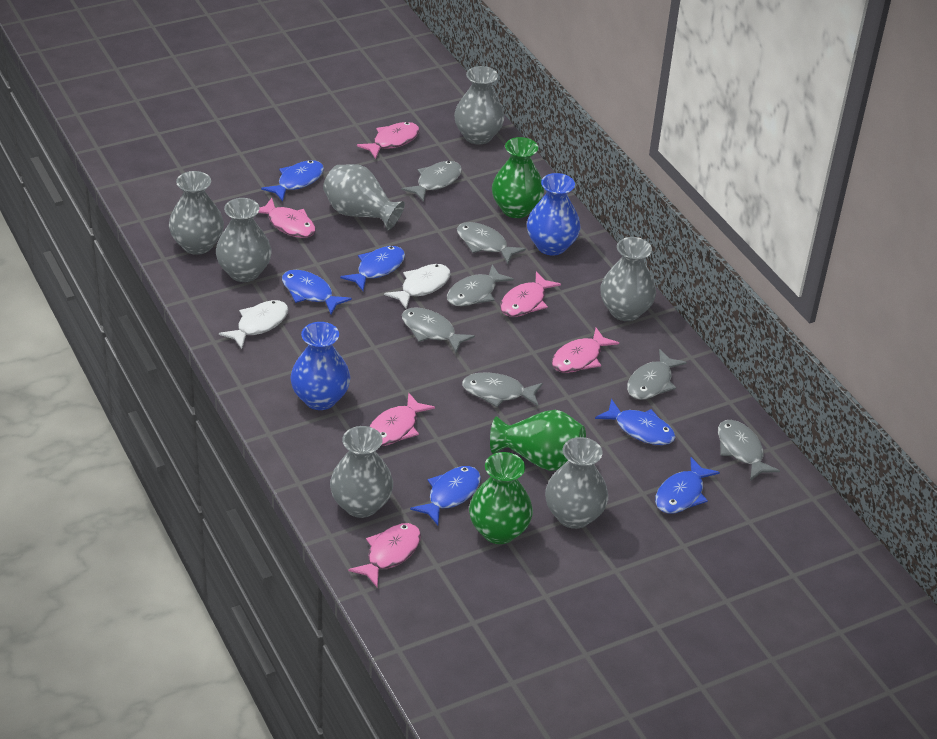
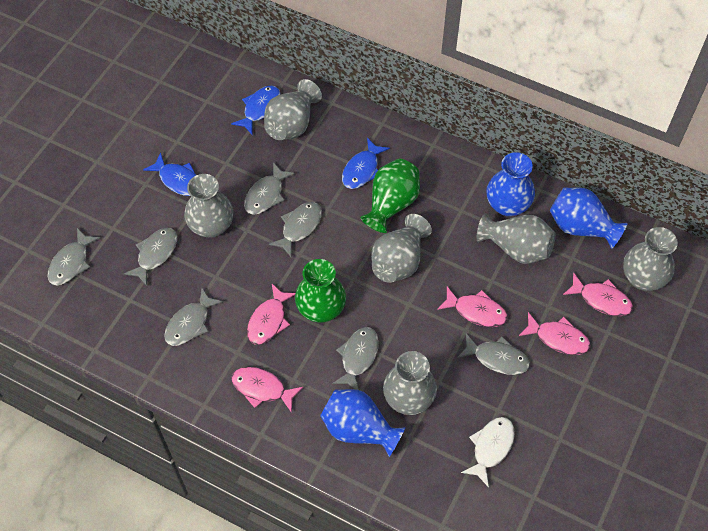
blue fish: [261,160,324,202] [282,270,352,314] [340,246,405,291] [410,466,481,525] [595,399,676,445] [655,457,720,514] = 6 -> [143,153,196,196] [231,86,281,134] [342,138,390,189] = 3
blue vase: [290,322,350,410] [527,173,581,255] = 2 -> [320,389,405,457] [486,152,535,216] [550,187,628,249] = 3
green vase: [469,452,533,544] [490,410,586,471] [492,137,544,218] = 3 -> [295,259,346,322] [360,159,420,233] = 2
grey vase: [169,171,224,255] [216,198,271,282] [323,164,405,230] [330,426,393,518] [454,66,504,145] [545,437,608,529] [600,237,656,321] = 7 -> [184,174,233,237] [264,79,322,140] [371,214,432,283] [383,351,437,415] [477,213,556,264] [623,227,678,291] = 6
pink fish: [258,198,316,238] [348,523,421,587] [357,122,419,159] [370,393,435,446] [500,271,561,317] [552,328,619,373] = 6 -> [231,367,303,413] [247,284,295,345] [437,287,508,327] [519,312,590,355] [563,272,633,316] = 5
white fish: [219,300,288,349] [384,264,451,309] = 2 -> [461,417,515,487] = 1

